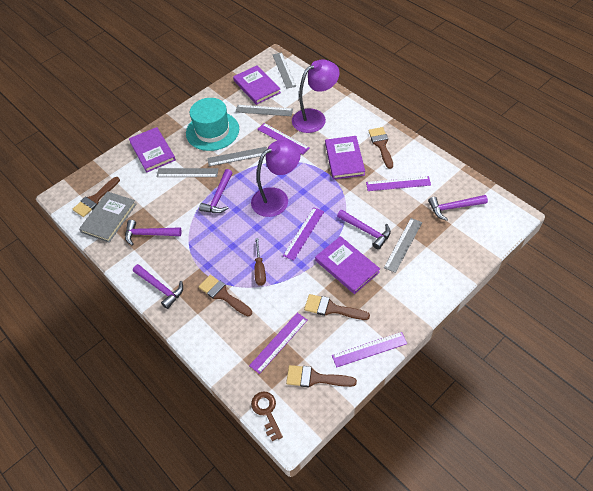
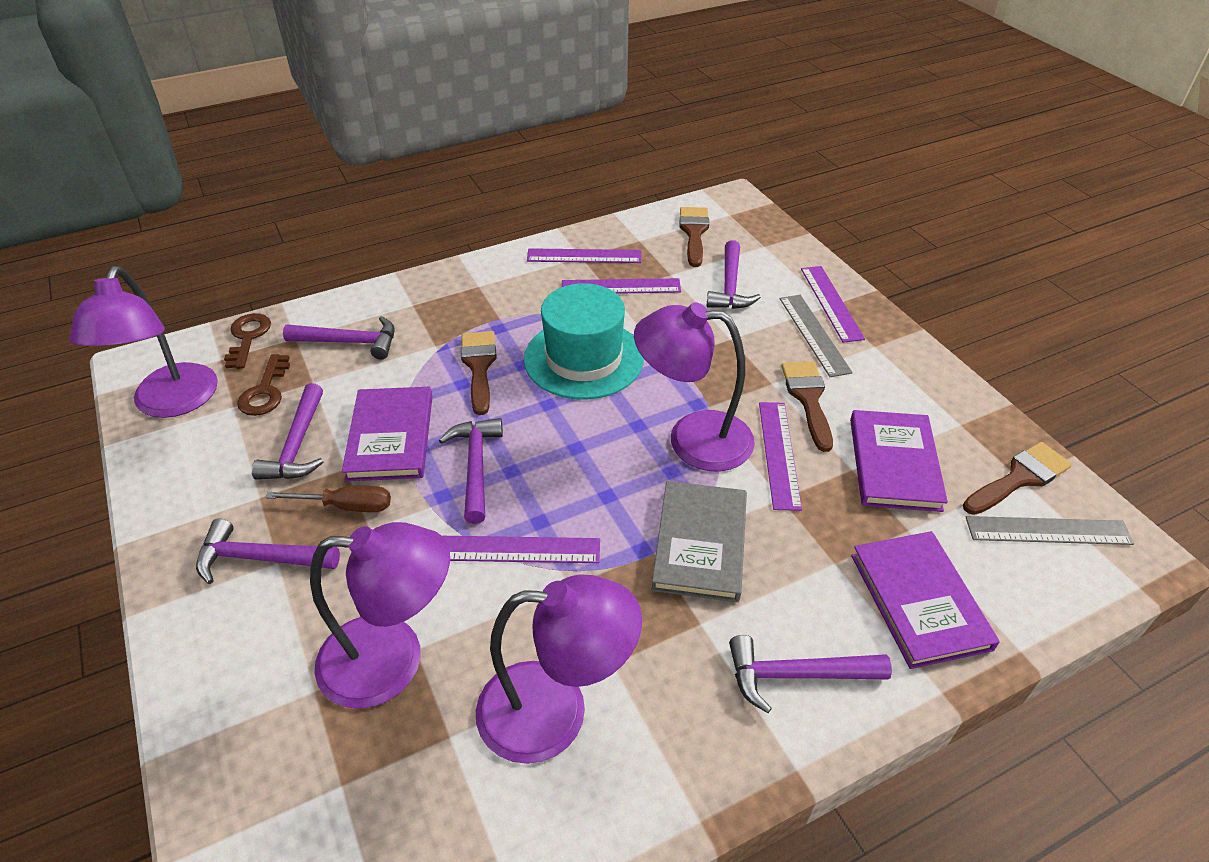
brown brush: [72,177,120,217] [199,275,252,316] [286,365,357,387] [304,294,370,320] [368,127,393,169] = 5 -> [461,331,497,415] [680,207,709,267] [781,361,833,452] [963,442,1072,515] = 4
brown key: [251,392,283,441] = 1 -> [224,313,271,369] [237,354,290,416] = 2
grey ruler: [157,168,218,177] [207,147,267,166] [235,105,293,116] [272,52,296,89] [384,218,422,273] = 5 -> [780,295,853,377] [966,516,1134,545] = 2
purple book: [129,127,176,173] [233,65,281,105] [315,236,380,294] [325,136,365,180] = 4 -> [342,387,433,482] [850,410,948,512] [851,531,1000,669] = 3
purple hammer: [125,220,182,246] [133,264,183,309] [199,169,233,213] [337,210,391,250] [428,195,488,221] = 5 -> [196,519,340,584] [252,383,323,480] [283,316,395,360] [439,418,503,524] [707,240,761,309] [729,635,892,713] = 6
purple lamp: [251,140,301,217] [292,59,340,133] = 2 -> [69,266,218,418] [310,522,450,709] [476,575,642,764] [634,302,755,471] = 4

